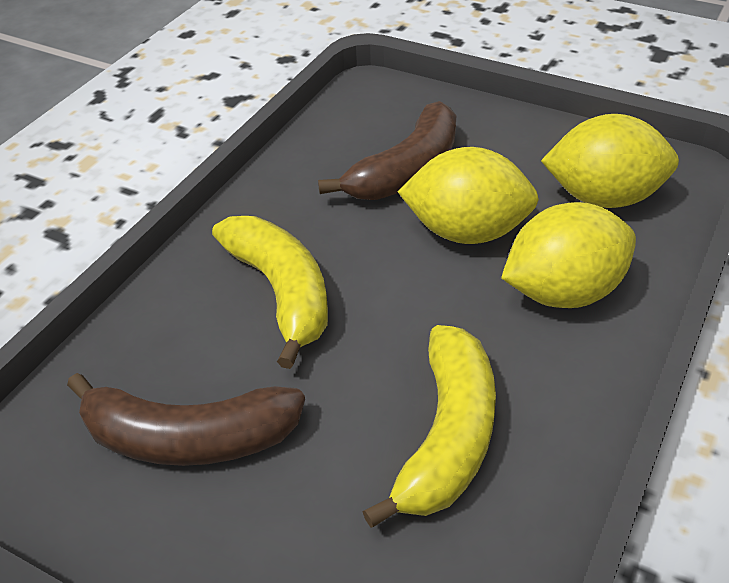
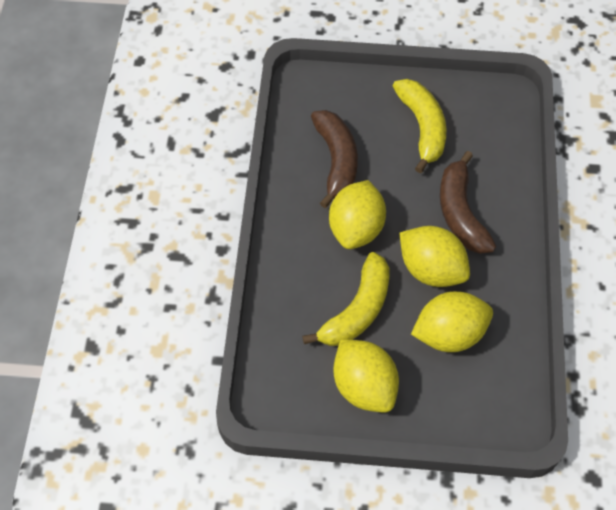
yellow lemon: [398,147,539,244] [501,202,636,308] [541,114,679,208] = 3 -> [329,180,386,249] [333,339,399,412] [400,226,470,287] [411,291,493,352] = 4

